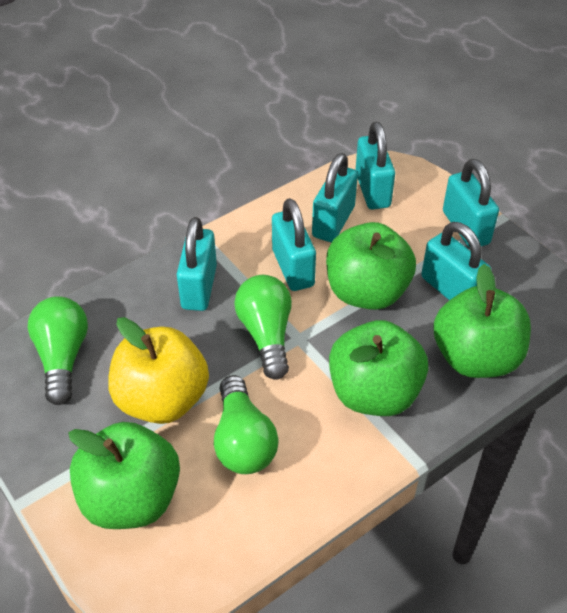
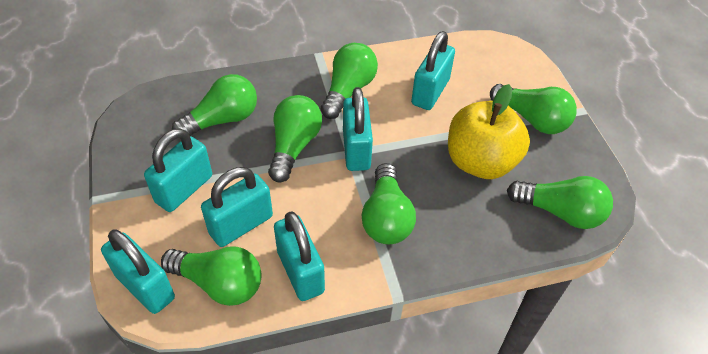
green apple: [68,422,180,529] [326,222,416,310] [329,320,428,416] [433,264,531,378] = 4 -> none = 0
green light bulb: [28,296,88,405] [214,375,279,474] [234,275,292,380] = 3 -> [161,246,261,306] [172,74,257,136] [268,95,322,182] [320,43,378,119] [362,163,416,244] [490,84,577,134] [507,176,613,229] = 7

